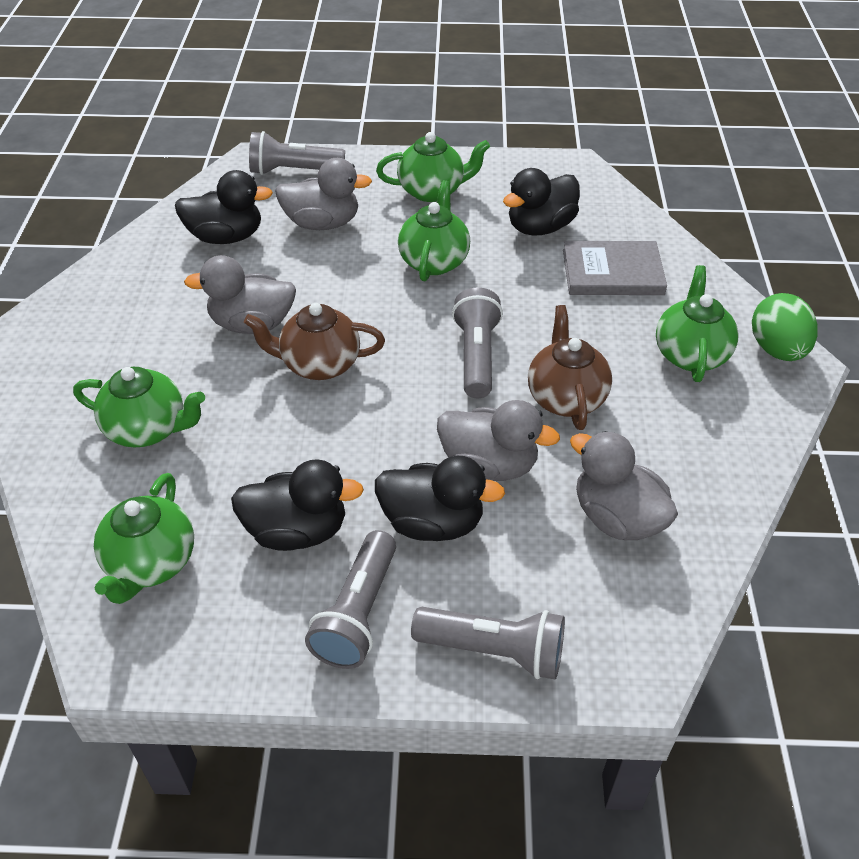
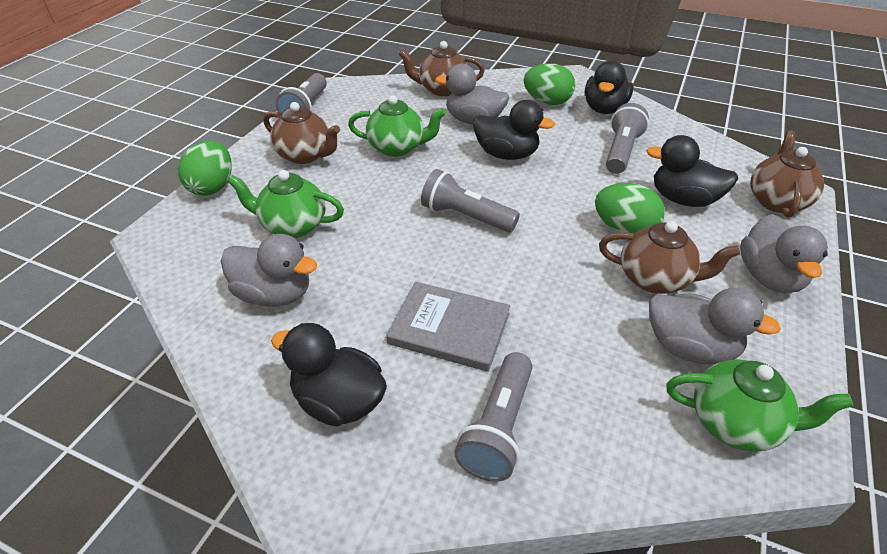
brown teapot: [244,303,385,380] [528,305,612,430] = 2 -> [264,102,340,164] [399,41,485,96] [599,221,740,294] [750,131,824,218] = 4
green egg: [752,293,818,361] = 1 -> [178,141,232,196] [524,63,575,105] [595,183,665,234] = 3
green teapot: [73,367,205,447] [94,473,194,604] [376,132,490,202] [398,180,470,281] [656,265,739,382] = 5 -> [227,170,344,238] [348,95,446,157] [666,359,853,452] = 3

